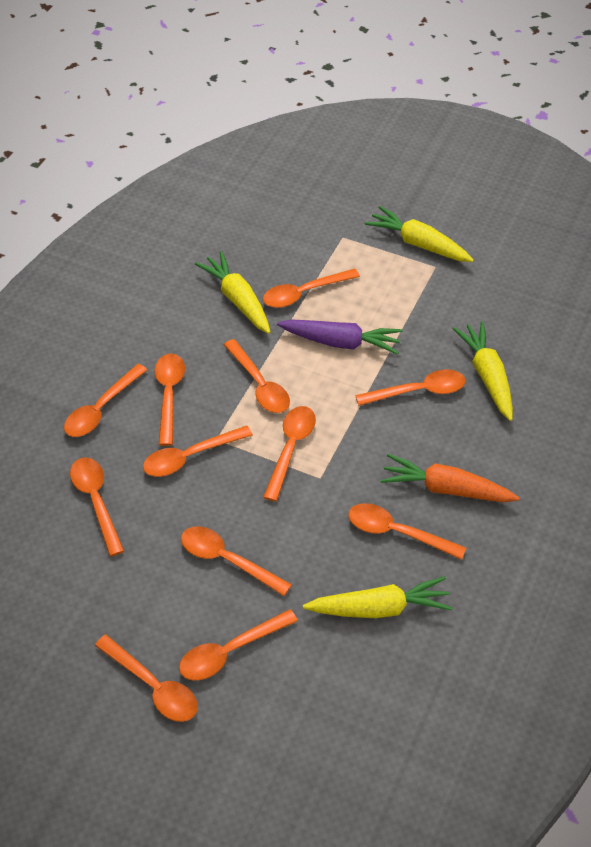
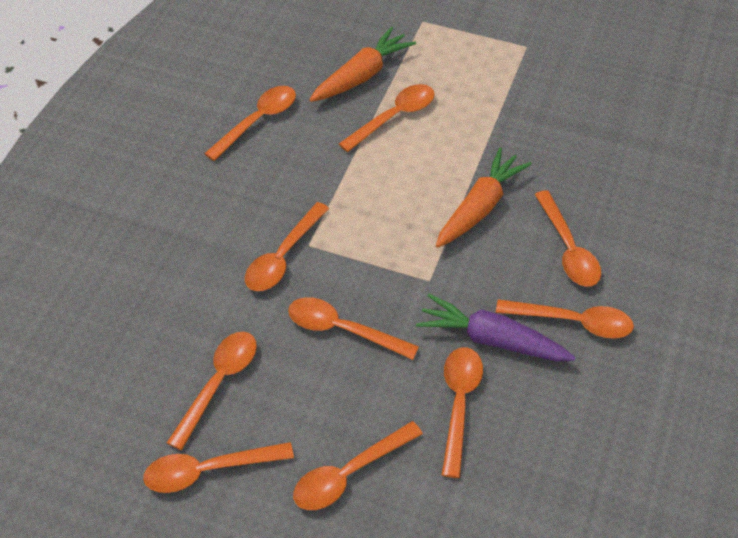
orange carrot: [380,454,520,502] = 1 -> [309,27,416,102] [436,148,532,248] = 2
orange spoon: [64,364,147,437] [70,457,124,556] [95,635,198,722] [143,425,253,477] [154,354,185,446] [179,609,298,681] [181,526,292,596] [224,339,290,413] [263,268,360,308] [263,406,316,501] [348,503,466,560] [355,369,466,406] = 12 -> [143,442,294,493] [167,332,257,450] [204,86,296,161] [245,202,329,291] [288,297,419,360] [293,421,423,510] [339,84,435,152] [442,347,483,478] [496,299,634,339] [535,190,601,287] = 10
yellow carrot: [195,251,271,334] [303,576,453,618] [365,206,474,262] [452,321,513,421] = 4 -> none = 0

